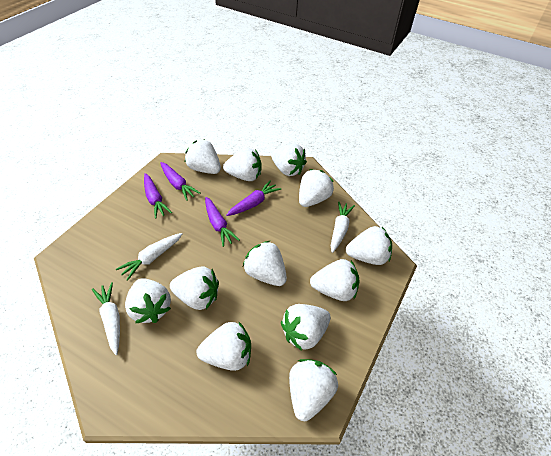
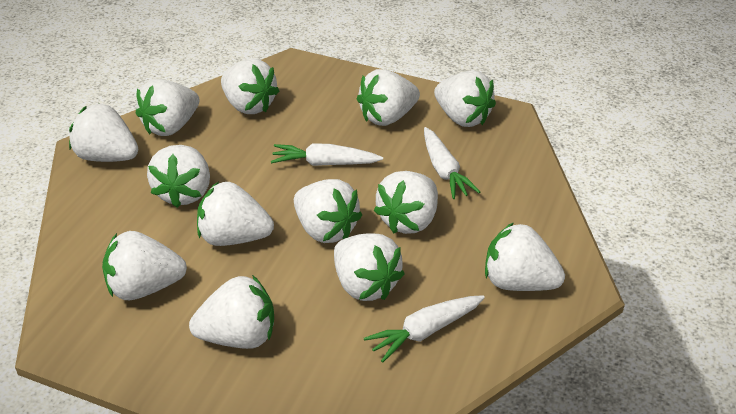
purple carrot: [144,173,172,219] [160,162,201,201] [205,197,240,247] [227,180,281,216] = 4 -> none = 0
white strawberry: [125,279,171,323] [170,266,219,310] [185,140,221,174] [197,321,251,371] [223,148,262,181] [243,241,287,286] [271,144,307,176] [281,304,331,351] [289,359,338,421] [299,169,334,207] [310,259,360,301] [346,226,392,265] = 12 -> [69,104,138,162] [102,231,187,300] [136,79,199,136] [147,145,210,208] [189,275,274,349] [197,181,274,246] [221,59,279,114] [294,179,362,243] [334,234,404,301] [357,69,420,126] [374,171,438,234] [434,71,496,127] [485,222,565,291] = 13

